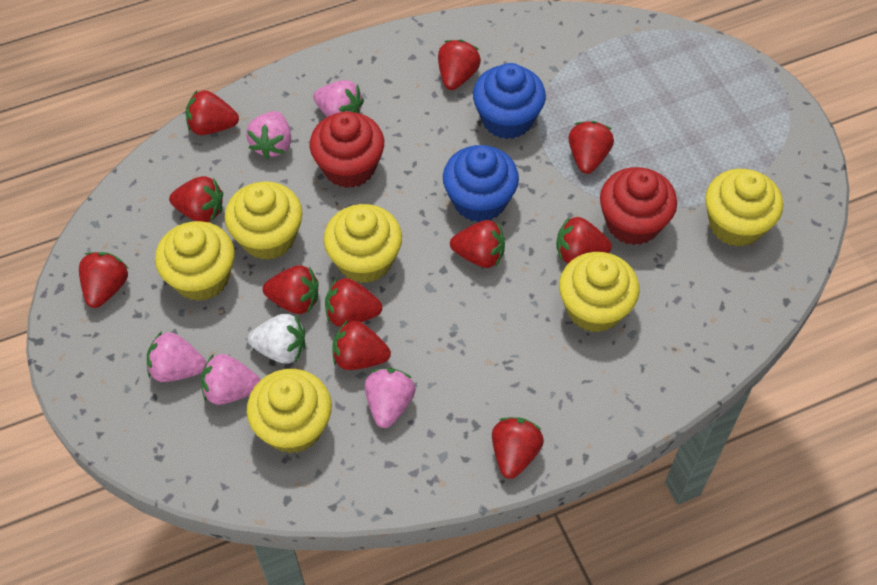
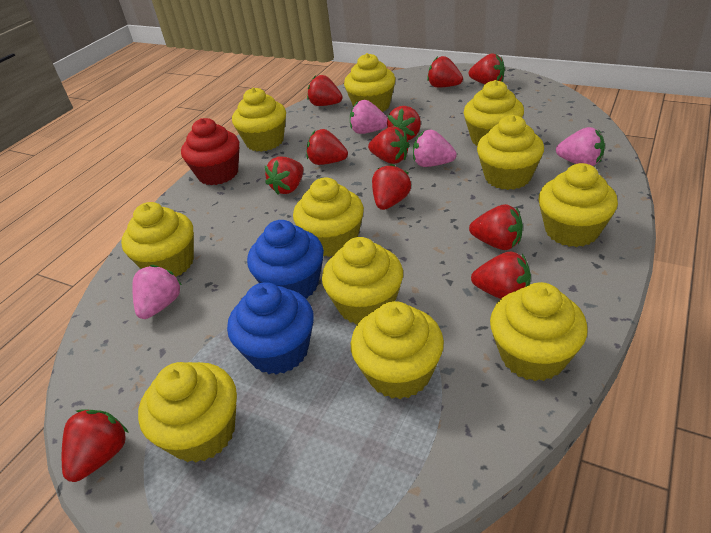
pink strawberry: [147,331,206,382] [201,354,261,405] [246,111,291,159] [313,80,364,117] [365,368,416,428] = 5 -> [132,265,182,319] [350,100,388,134] [413,130,457,167] [556,127,605,166] = 4
red cupcake: [310,112,384,188] [600,167,677,245] = 2 -> [181,118,239,185] = 1
white strawberry: [248,314,305,363] = 1 -> none = 0
yellow cupcake: [155,221,235,301] [225,181,303,260] [247,369,332,454] [324,204,402,283] [559,252,640,333] [705,169,783,247] = 6 -> [121,202,194,277] [138,362,237,463] [232,88,286,152] [293,178,364,257] [322,237,403,325] [344,53,395,112] [351,301,444,399] [464,80,524,146] [477,115,544,190] [490,282,588,381] [539,163,618,247] = 11

